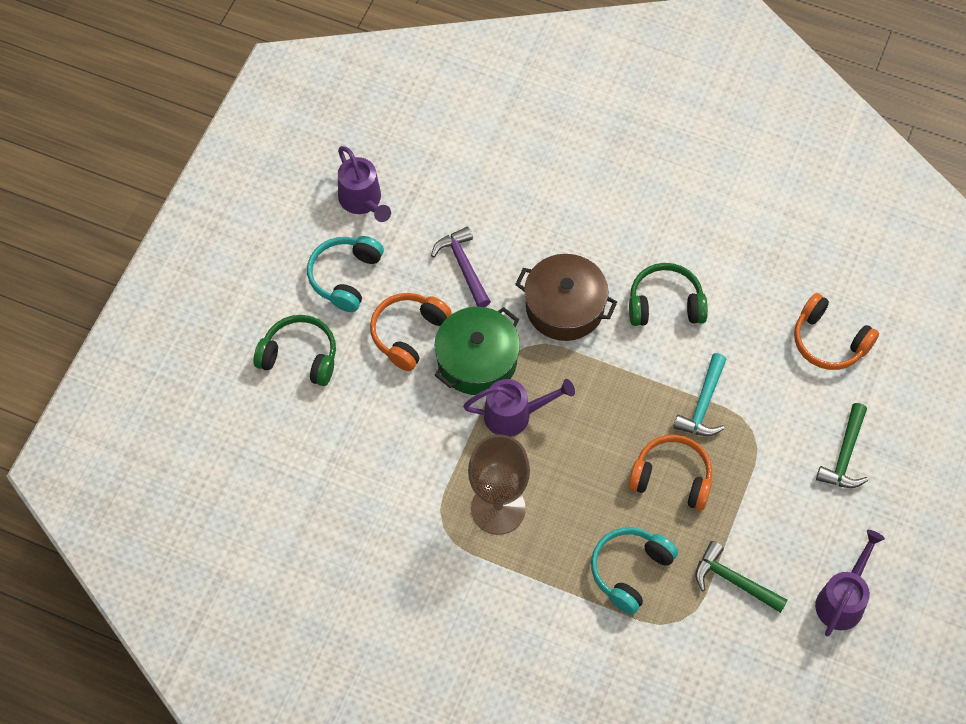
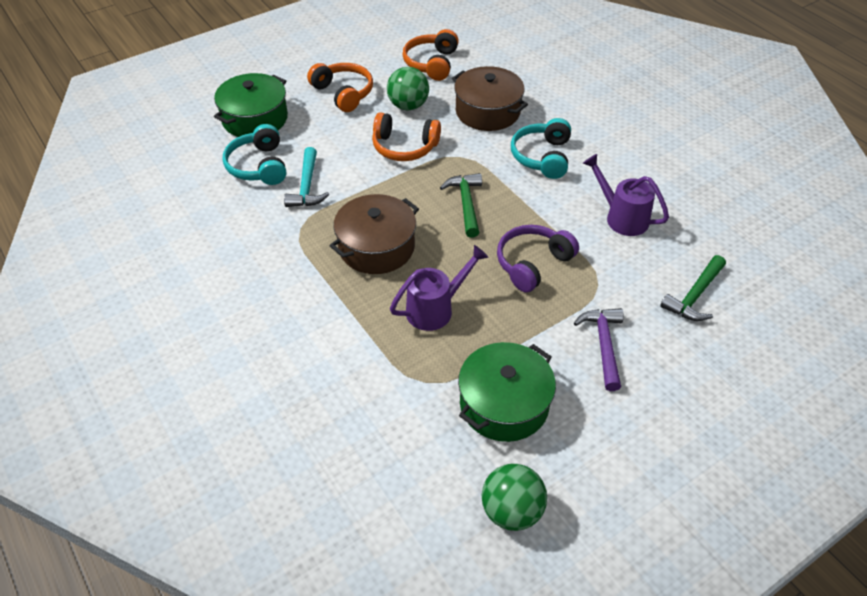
brown goblet: [468,435,530,535] = 1 -> none = 0
brown pot: [515,254,617,341] = 1 -> [330,194,419,274] [452,66,528,131] = 2
green ball: none = 0 -> [387,67,429,110] [482,464,547,531] = 2
green headphones: [253,315,336,386] [629,263,708,326] = 2 -> none = 0
green pot: [434,307,520,395] = 1 -> [214,73,288,137] [458,342,556,442] = 2
purple headphones: none = 0 -> [497,225,579,292] = 1
purple watering can: [338,146,391,222] [463,379,575,437] [815,530,885,637] = 3 -> [390,245,488,331] [583,154,669,236] = 2

